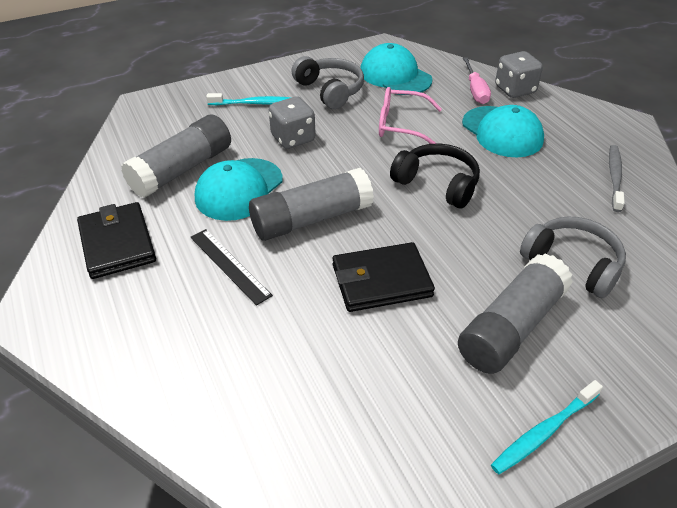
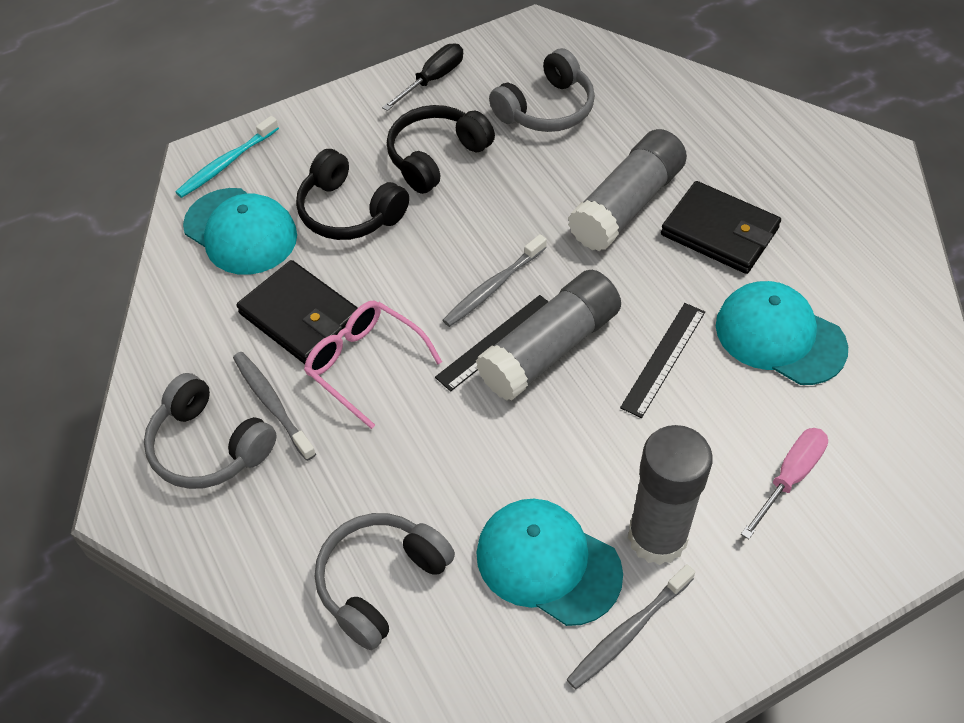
black headphones: [390,143,480,208] = 1 -> [296,149,409,240] [387,105,495,194] = 2
black ruler: [191,229,273,306] = 1 -> [435,295,548,392] [620,303,705,418] = 2
black screwdriver: none = 0 -> [382,43,463,111] = 1
grey dice: [269,97,315,149] [495,51,543,98] = 2 -> none = 0
grey headphones: [291,56,364,109] [520,216,626,298] = 2 -> [144,373,277,489] [315,513,455,650] [489,48,595,132] = 3
grey toothbrush: [609,145,625,212] = 1 -> [233,352,316,461] [443,234,547,327] [566,564,695,689] = 3
turquoise toothbrush: [206,93,292,105] [491,380,603,474] = 2 -> [175,116,279,198] = 1

